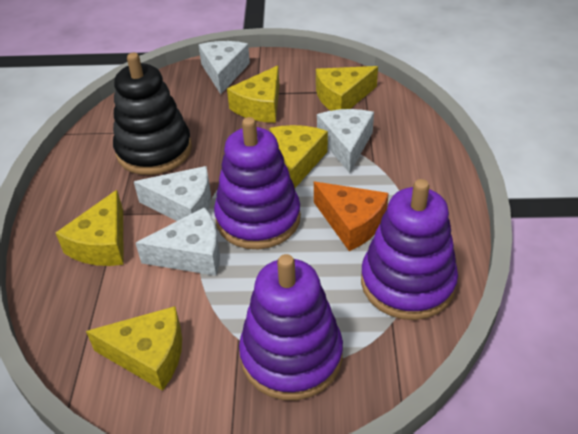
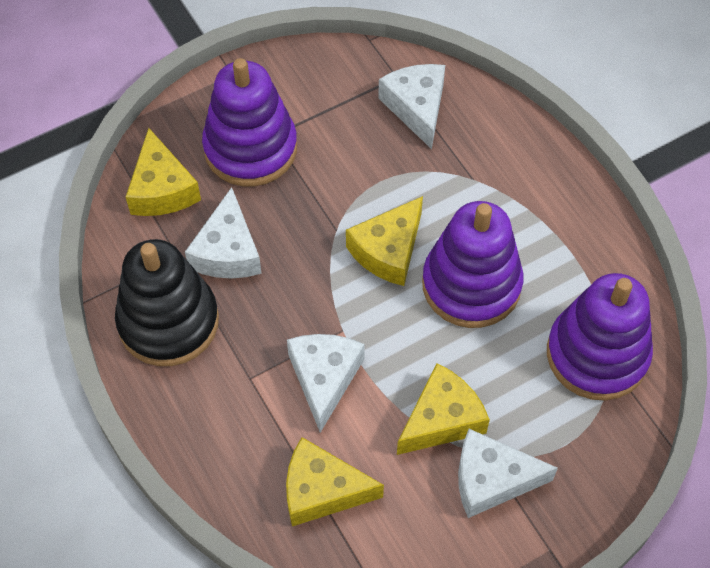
orange cheese: [314,182,389,251] = 1 -> none = 0
yellow cheese: [56,190,123,266] [86,306,182,391] [227,66,279,123] [270,125,328,188] [316,66,378,111] = 5 -> [126,128,201,216] [286,437,384,526] [346,196,423,286] [397,363,490,455] = 4

